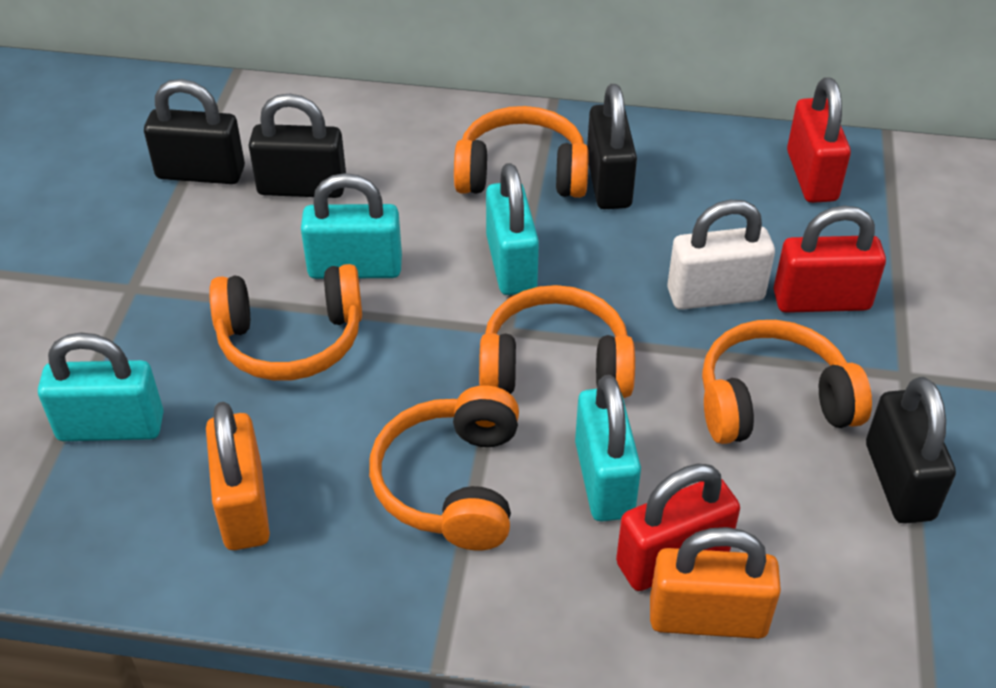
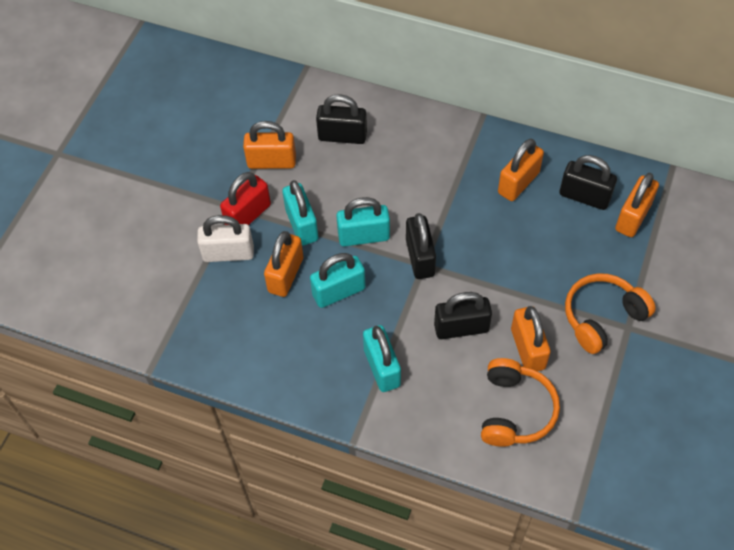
orange headphones: [209,264,362,381] [369,385,519,550] [454,106,589,198] [479,285,635,398] [702,320,872,444] = 5 -> [481,358,560,447] [565,273,656,354] = 2
orange padlock: [206,402,270,550] [650,527,781,639] = 2 -> [243,121,296,169] [264,231,303,297] [498,139,544,201] [511,306,551,371] [615,173,659,237] = 5
red padlock: [616,463,740,591] [774,206,886,313] [787,77,851,203] = 3 -> [220,172,271,225] = 1

